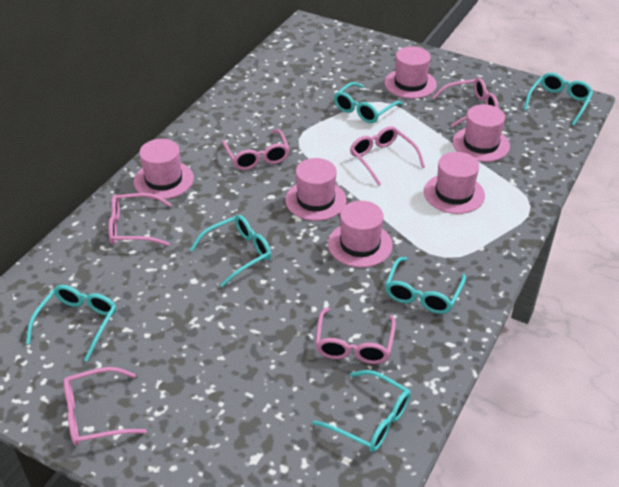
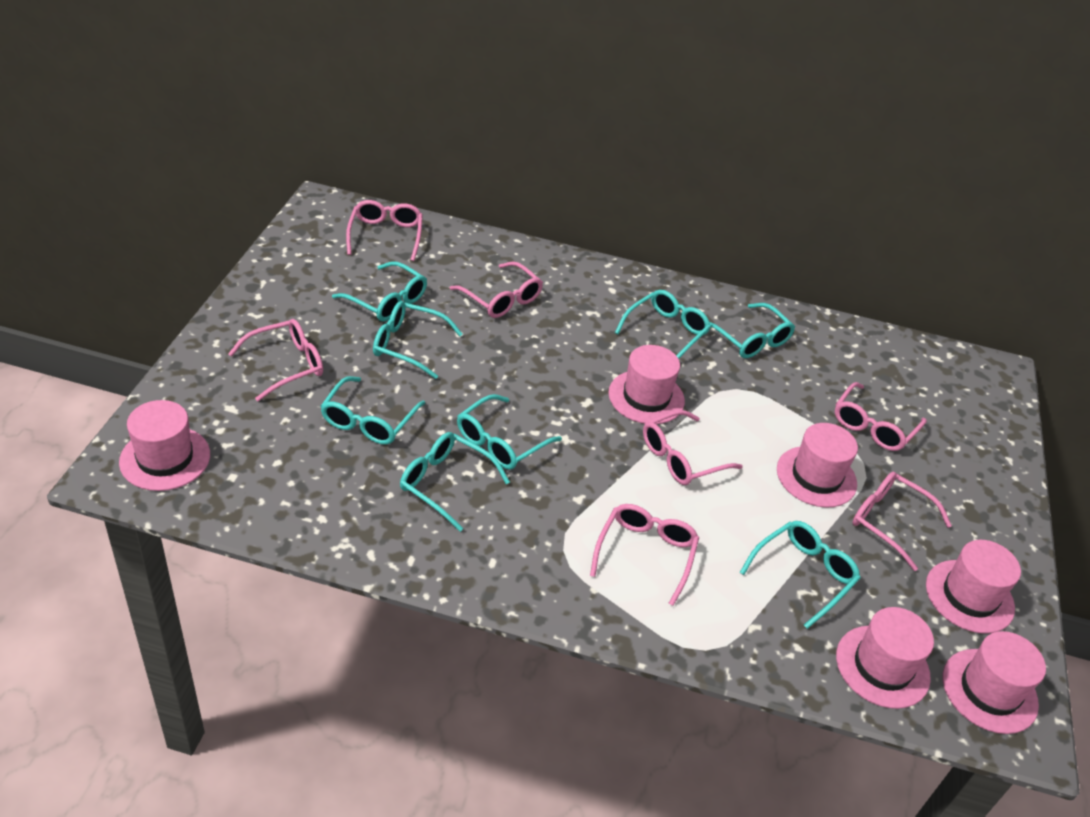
pink glasses: [64,367,147,446] [108,193,172,246] [222,129,290,170] [315,307,396,364] [350,126,425,186] [432,77,499,127] = 6 -> [228,319,323,401] [346,200,423,261] [450,261,543,318] [590,504,699,606] [643,410,743,485] [835,382,927,451] [852,472,952,571] = 7
turquoise glasses: [26,285,116,362] [190,215,271,287] [313,370,411,452] [334,82,403,123] [385,257,466,314] [524,73,593,126] = 6 -> [320,376,425,445] [332,261,427,322] [373,301,462,379] [400,432,510,532] [457,394,562,470] [615,290,711,359] [709,303,795,358] [740,521,861,629] = 8

